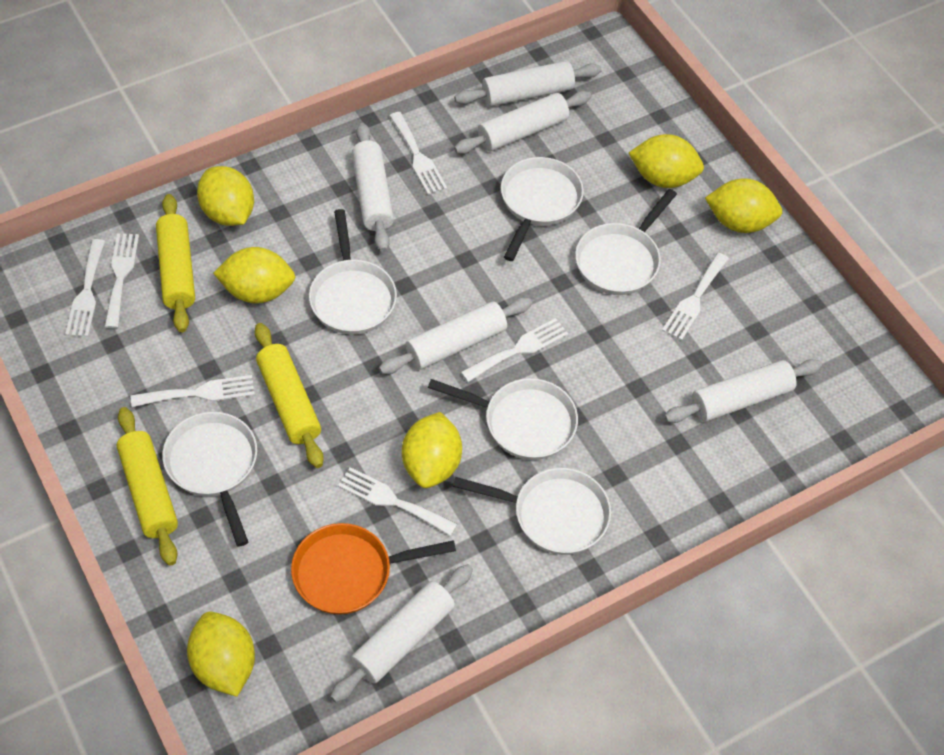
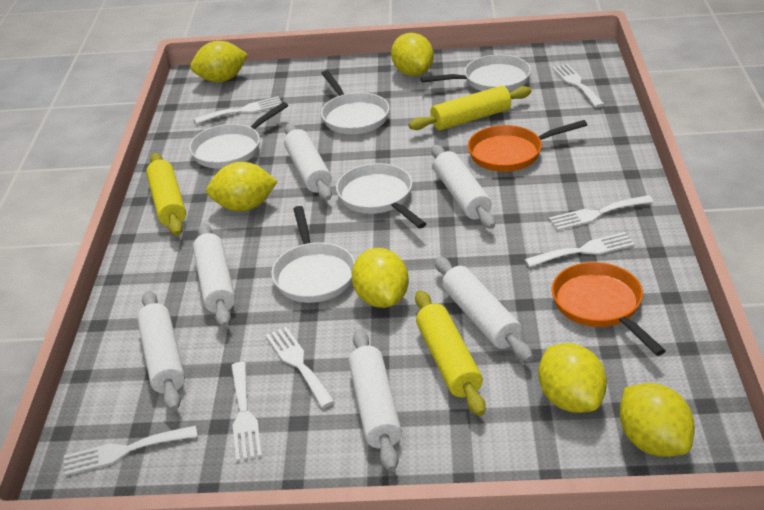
orange pan: [291,523,456,615] = 1 -> [468,120,587,172] [552,262,666,356] = 2
white pan: [162,412,257,547] [309,209,397,335] [428,378,578,460] [453,468,611,555] [501,157,584,261] [575,189,677,295] = 6 -> [189,102,289,169] [271,206,355,303] [321,70,390,134] [336,163,426,229] [420,54,531,92] = 5

